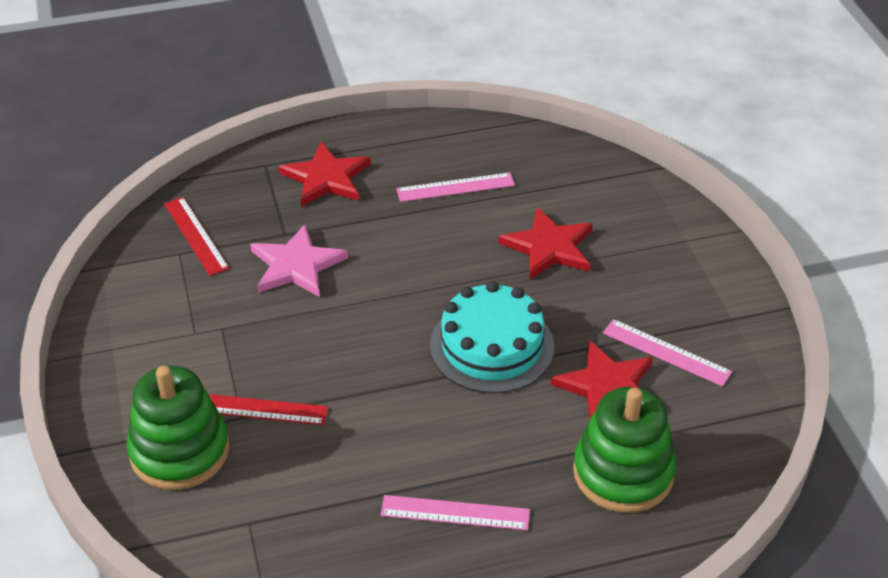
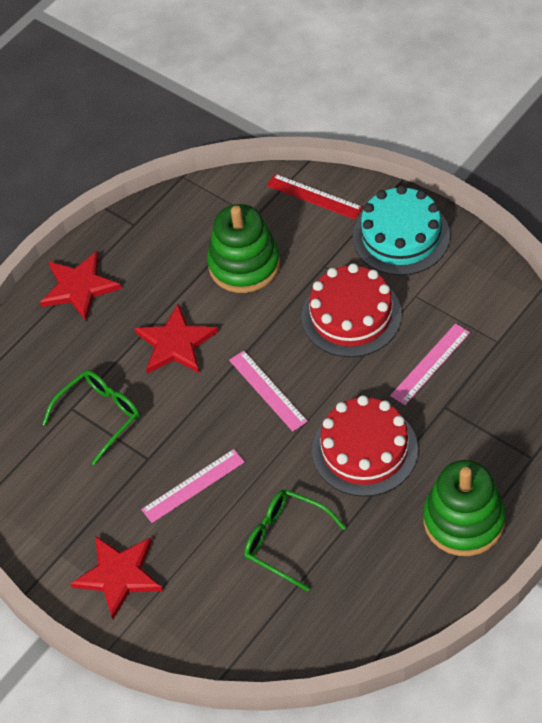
green glasses: none = 0 -> [42,370,140,465] [244,489,346,592] = 2
pink star: [250,224,348,297] = 1 -> none = 0
red cake: none = 0 -> [301,263,402,357] [312,395,418,497] = 2
red ruler: [164,197,230,276] [209,394,329,425] = 2 -> [267,174,363,220] = 1

